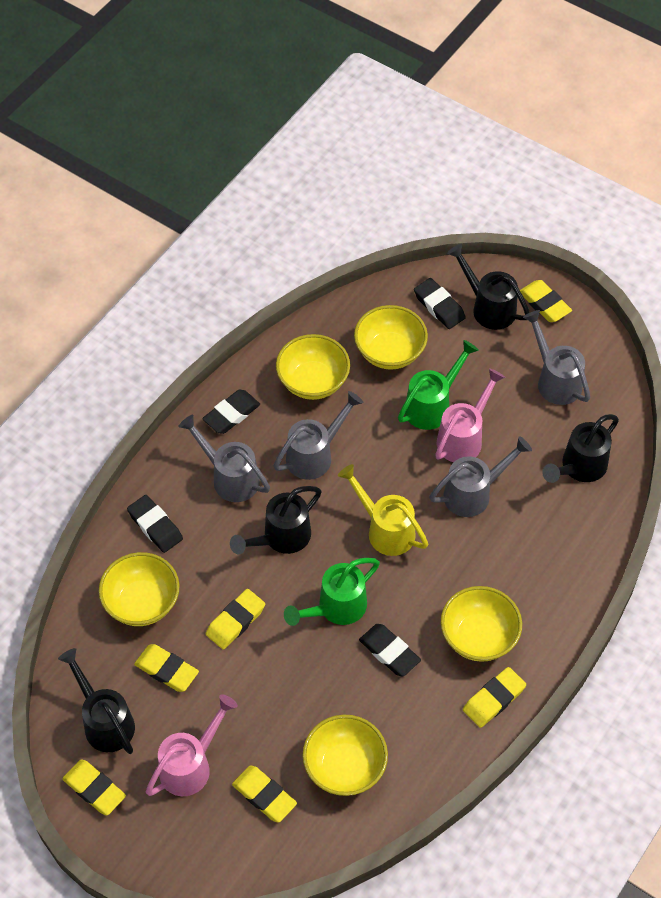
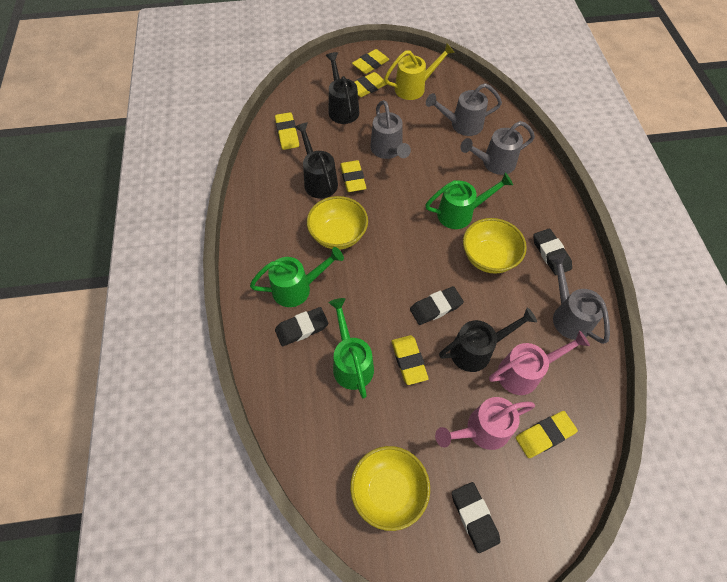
black watering can: [58,648,135,754] [230,486,322,554] [447,244,530,330] [542,414,619,483] = 4 -> [295,122,338,198] [326,52,359,124] [439,307,537,372] = 3
green watering can: [284,558,380,626] [398,340,479,430] = 2 -> [250,247,344,307] [329,298,374,399] [425,173,513,229] = 3
yellow bowl: [99,552,180,626] [276,334,350,400] [303,715,388,796] [354,305,428,370] [441,586,522,662] = 5 -> [307,196,368,250] [350,446,430,531] [463,218,527,274] = 3

